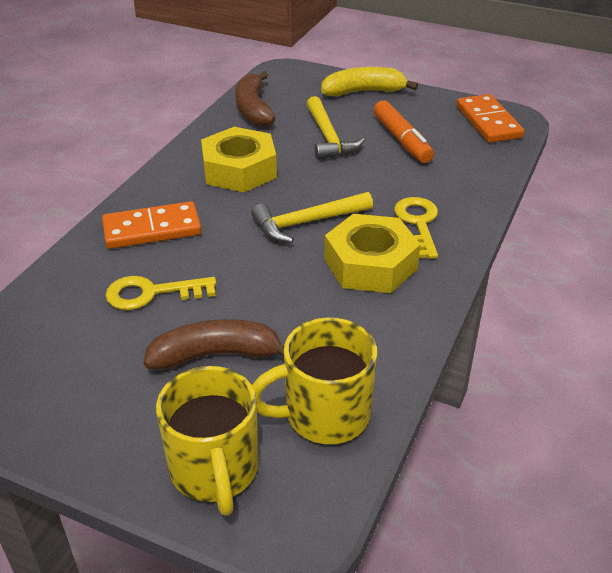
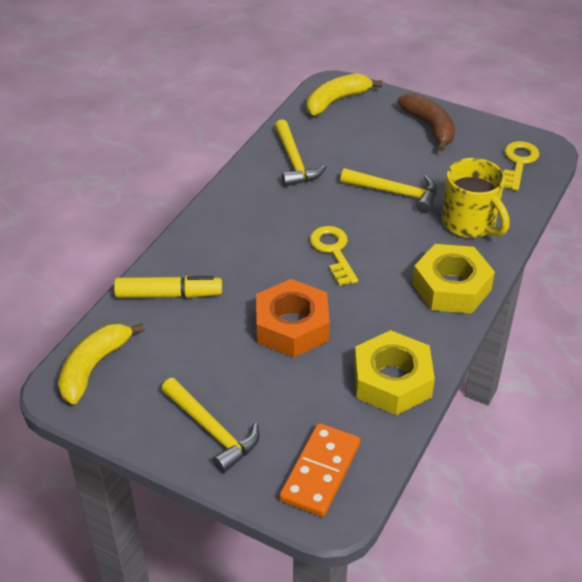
brown banana: [144,319,284,370] [235,71,275,126] = 2 -> [397,93,455,151] = 1
orange domino: [102,201,202,249] [457,94,525,143] = 2 -> [279,423,360,517] = 1
orange marker: [373,100,434,163] = 1 -> none = 0
orange nut: none = 0 -> [256,279,330,357] = 1
yellow banana: [321,67,418,96] = 1 -> [58,323,145,404] [307,74,382,115] = 2
yellow hammer: [251,192,373,243] [307,96,364,160] = 2 -> [161,378,260,473] [275,119,327,187] [340,168,437,213] = 3
yellow marker: none = 0 -> [114,276,222,298] = 1
yellow mug: [156,366,258,516] [252,318,377,444] = 2 -> [442,158,510,238] = 1

